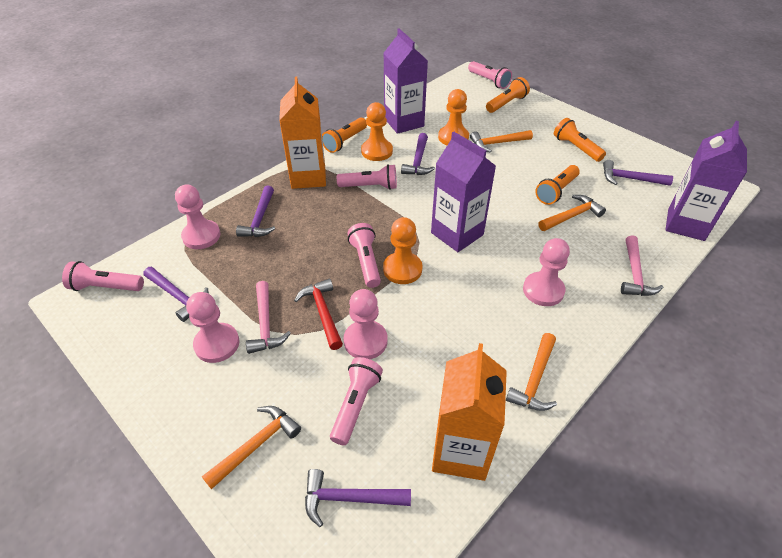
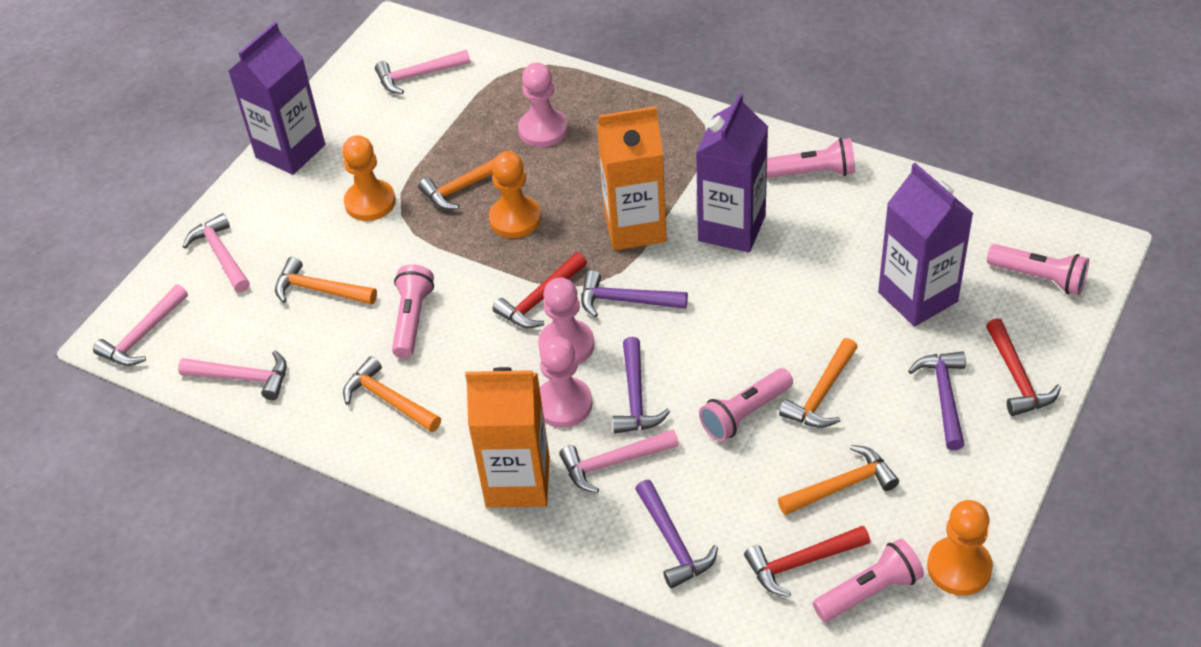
orange flashlight: [322,118,367,153] [486,77,530,113] [535,165,580,205] [554,118,606,162] = 4 -> none = 0
orange hammer: [202,406,301,489] [470,130,533,153] [506,333,557,411] [539,195,606,231] = 4 -> [275,257,377,305] [343,356,441,432] [418,150,512,210] [778,445,899,515] [779,338,858,428] = 5
pink hammer: [246,281,291,354] [621,235,663,296] = 2 -> [93,284,188,366] [178,351,287,400] [183,213,250,293] [375,50,470,94] [559,429,679,493] = 5
pink pawn: [175,185,221,249] [186,292,239,363] [344,289,388,359] [523,238,570,306] = 4 -> [518,63,568,147] [538,277,594,365] [540,337,593,428] = 3
purple hammer: [143,267,209,322] [236,185,275,237] [305,469,411,527] [401,133,435,175] [603,160,673,186] = 5 -> [581,270,688,318] [613,337,670,433] [635,480,718,589] [908,351,966,450] = 4
red hammer: [294,279,343,350] = 1 -> [492,253,587,328] [744,526,870,597] [986,318,1061,416] = 3

